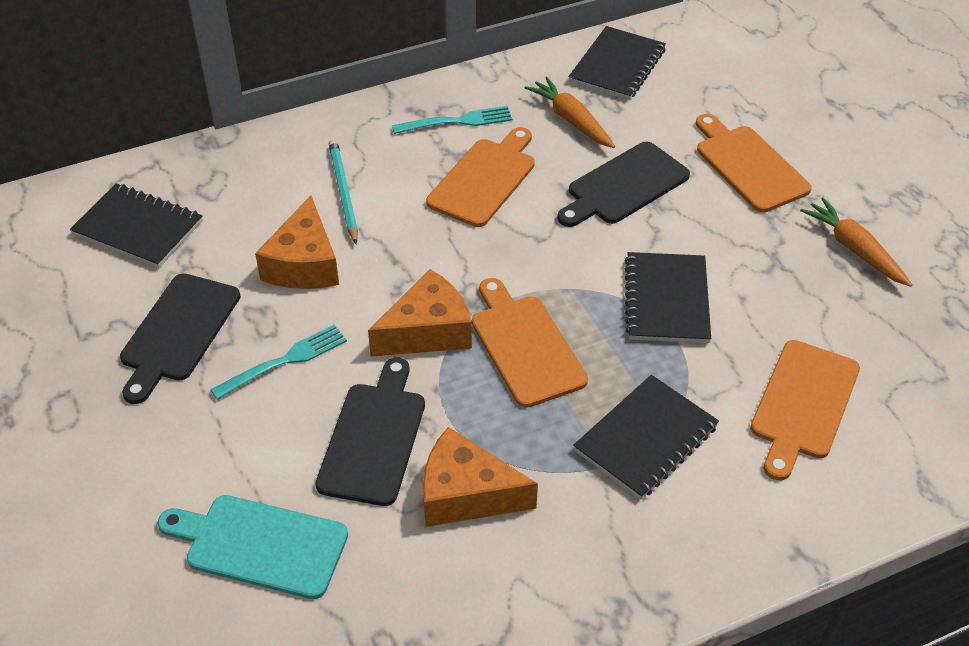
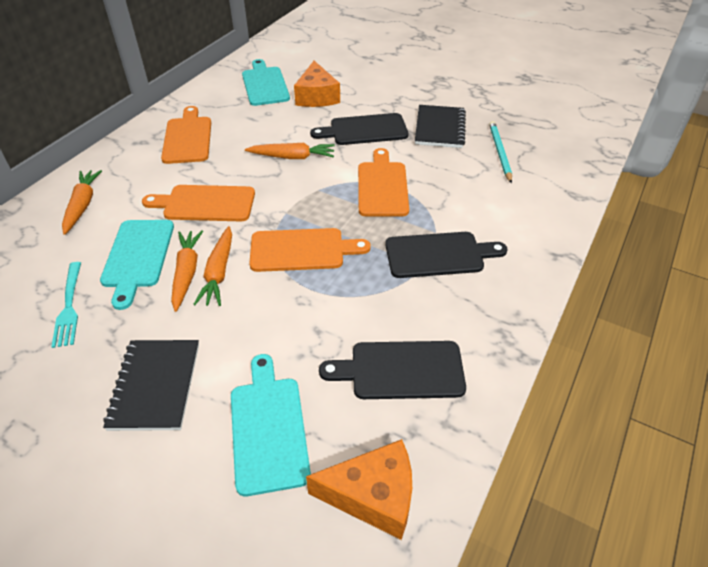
black notebook: [70,183,202,268] [568,26,666,100] [573,375,719,500] [624,252,711,343] = 4 -> [103,340,199,431] [415,105,466,148] = 2
orange carrot: [525,77,615,148] [800,198,912,287] = 2 -> [62,170,102,235] [171,230,203,312] [193,226,232,306] [245,143,335,159] = 4
orange cheese: [255,195,339,289] [368,269,472,357] [423,427,538,527] = 3 -> [294,61,340,107] [306,439,412,540] = 2
turquoise cutting board: [158,495,348,599] = 1 -> [100,220,174,310] [231,354,311,496] [242,59,290,106] = 3
turquoise fork: [210,325,347,400] [392,106,513,134] = 2 -> [51,262,81,348] = 1

